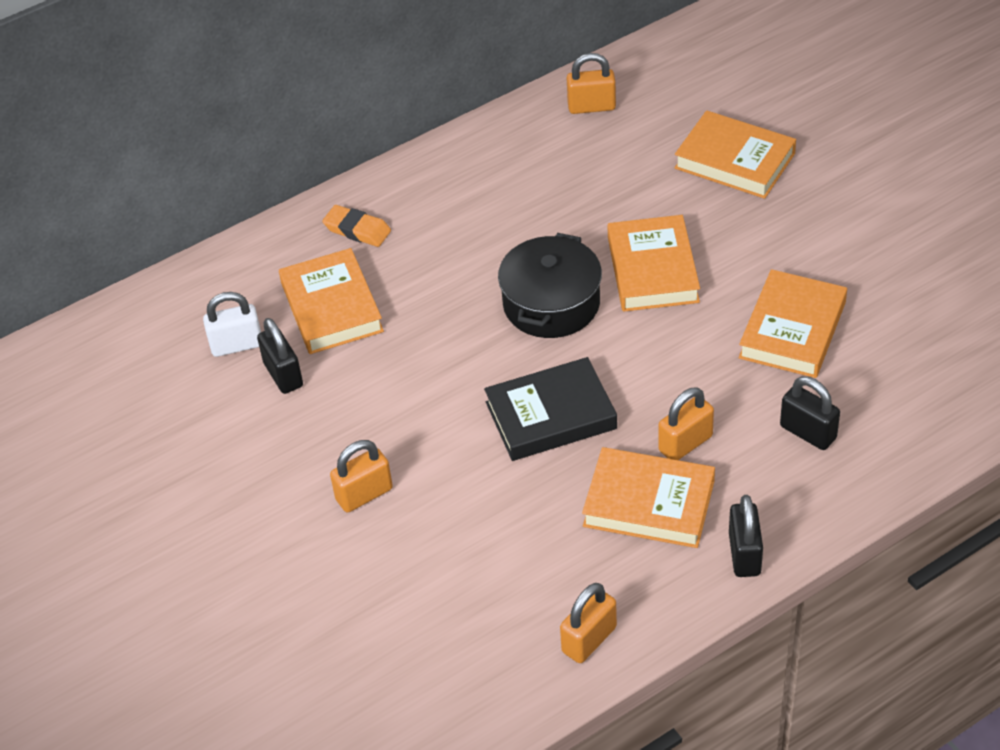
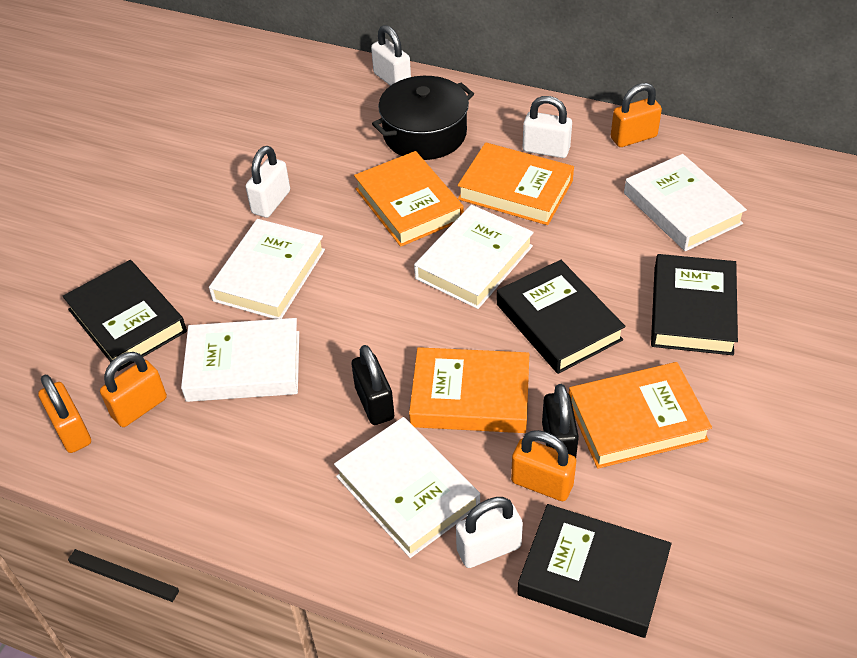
black book: [484,357,617,461] = 1 -> [63,260,187,371] [497,260,625,374] [517,504,672,638] [651,254,738,355] = 4
black padlock: [257,318,303,394] [729,495,763,577] [780,376,840,450] = 3 -> [352,345,394,425] [542,384,579,458] = 2
orange book: [279,248,384,354] [582,447,715,548] [608,215,700,312] [675,110,796,199] [739,269,847,378] = 5 -> [354,151,464,247] [409,347,529,433] [457,142,574,225] [569,362,712,469] = 4
orange eraser: [322,205,391,247] = 1 -> none = 0
white book: none = 0 -> [181,318,299,402] [209,219,325,319] [334,417,480,558] [414,204,534,309] [624,154,747,251] = 5
white padlock: [203,292,261,357] = 1 -> [246,146,290,218] [371,25,411,86] [456,497,523,568] [523,96,572,158] = 4

